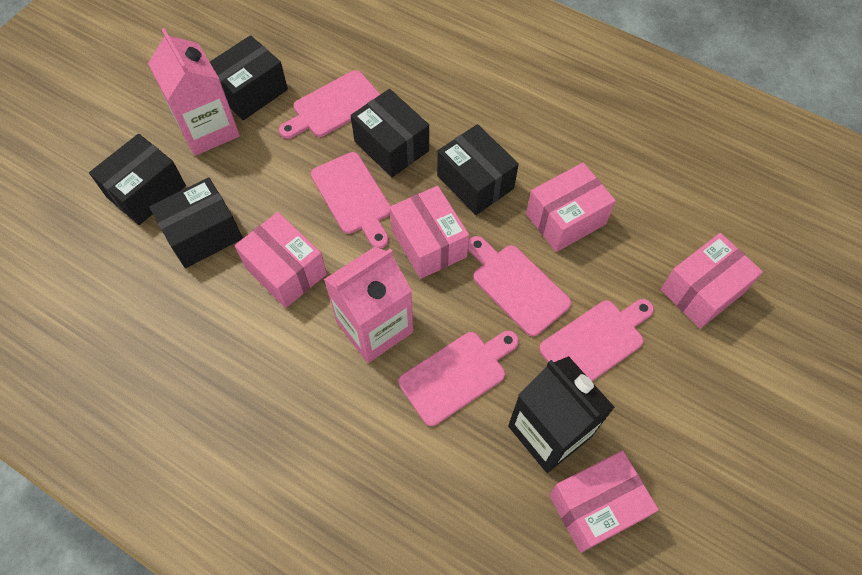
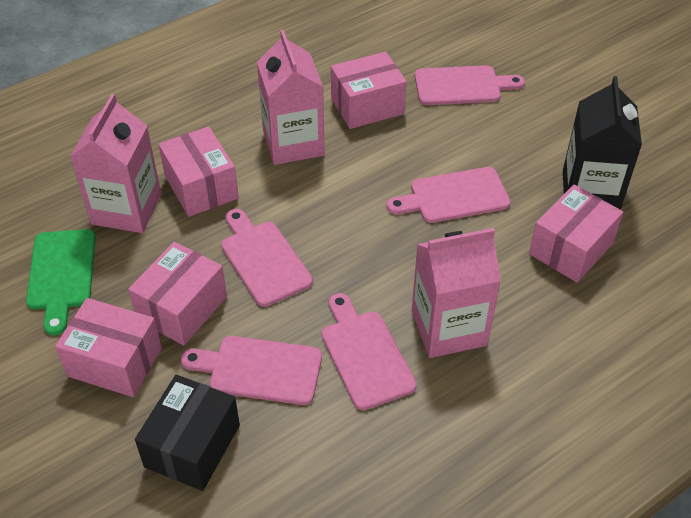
black box: [89,134,186,225] [149,177,243,268] [210,35,288,120] [351,89,429,177] [437,124,519,215] = 5 -> [135,375,240,491] = 1
green cutting board: none = 0 -> [26,229,96,335] = 1
pink carton: [148,28,240,156] [324,246,414,363] = 2 -> [70,94,161,233] [257,30,325,165] [412,228,501,358] = 3

